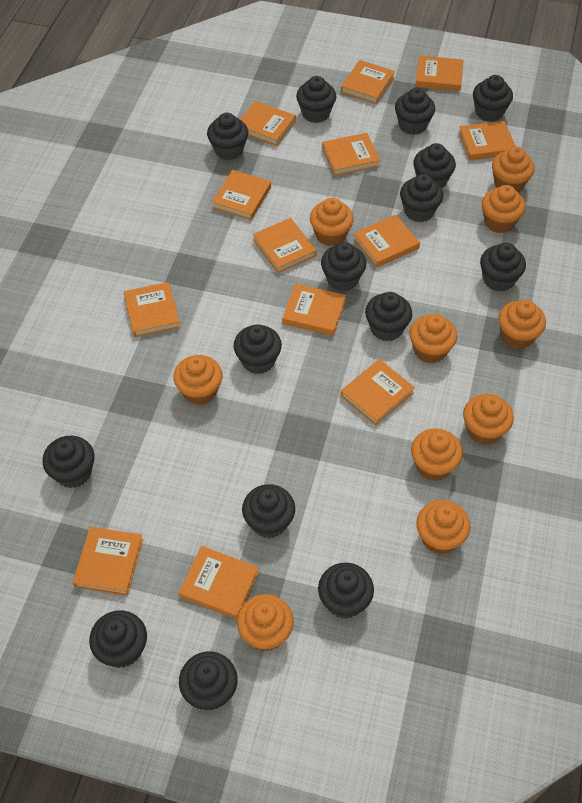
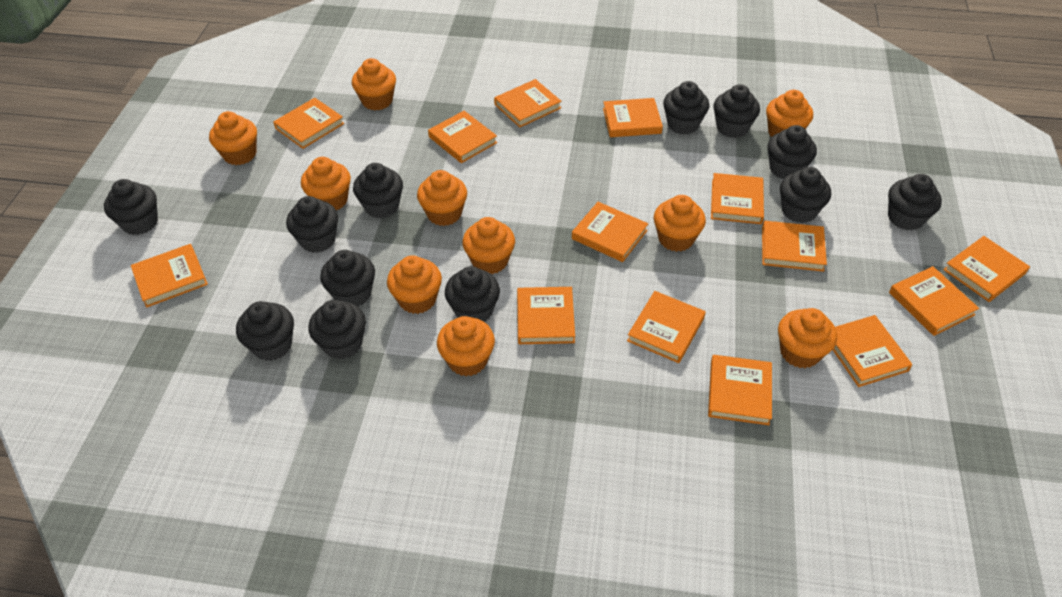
black cupcake: [42,436,95,488] [89,610,147,668] [179,651,238,710] [207,113,248,160] [234,324,282,374] [242,484,295,538] [296,76,336,123] [318,563,374,619] [321,242,366,291] [365,292,412,341] [395,88,435,135] [400,174,443,222] [413,143,456,188] [473,75,513,122] [480,243,526,292] = 15 -> [104,179,158,235] [236,301,294,361] [286,196,338,253] [308,300,366,359] [320,250,375,307] [353,163,403,218] [445,266,500,322] [663,81,709,134] [713,84,760,138] [768,125,817,179] [780,167,831,223] [888,174,942,231] = 12
orange book: [73,527,143,596] [124,282,180,337] [179,546,259,619] [212,170,271,220] [240,101,296,146] [253,218,317,273] [282,284,346,336] [322,133,380,176] [340,359,415,426] [341,60,395,104] [353,215,420,268] [415,55,463,91] [459,121,516,161] = 13 -> [131,244,208,308] [273,98,344,149] [428,111,497,163] [494,79,562,127] [517,287,575,344] [572,202,648,262] [603,98,663,137] [627,291,706,363] [708,355,772,425] [711,173,764,224] [762,221,827,272] [833,315,912,387] [889,266,979,336] [943,236,1030,302] = 14

